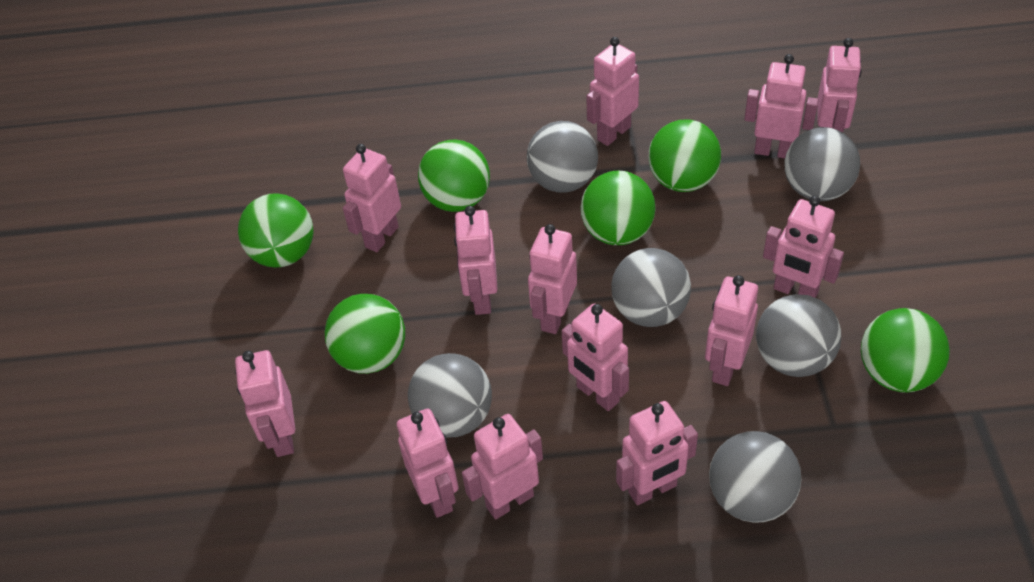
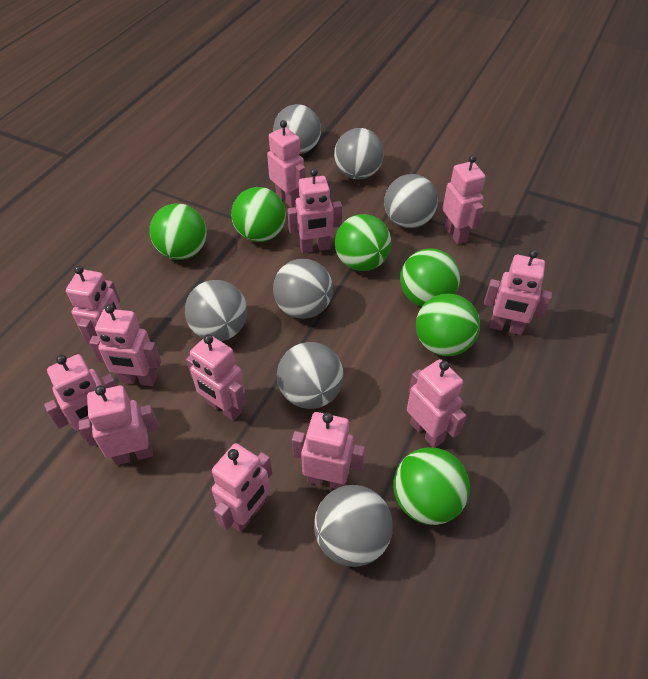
grey ball: [408,353,492,437] [527,121,598,193] [611,248,691,327] [709,431,801,523] [756,294,841,377] [785,127,860,201] = 6 -> [185,280,247,341] [273,259,333,319] [274,104,321,154] [277,342,344,409] [314,485,393,567] [334,128,384,179] [384,174,438,228] = 7
pink robot: [235,350,295,457] [343,144,401,252] [397,408,459,518] [454,206,497,315] [462,414,543,520] [528,224,577,334] [562,303,629,411] [586,37,639,146] [616,401,698,505] [705,275,758,386] [744,54,818,158] [763,196,844,298] [817,38,862,132] = 13 -> [44,354,117,440] [66,265,121,345] [79,385,159,465] [89,304,161,386] [186,334,245,421] [212,443,272,532] [267,120,306,208] [287,168,342,253] [292,412,365,489] [407,359,466,448] [442,155,486,245] [484,250,552,335] = 12

